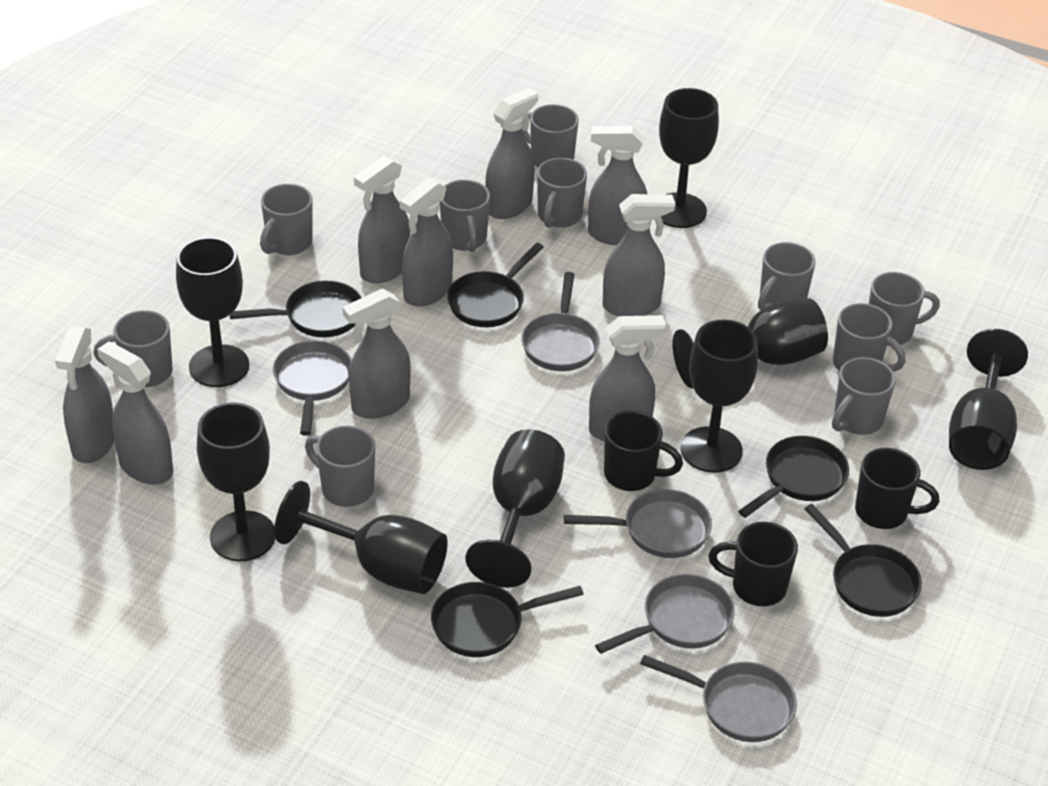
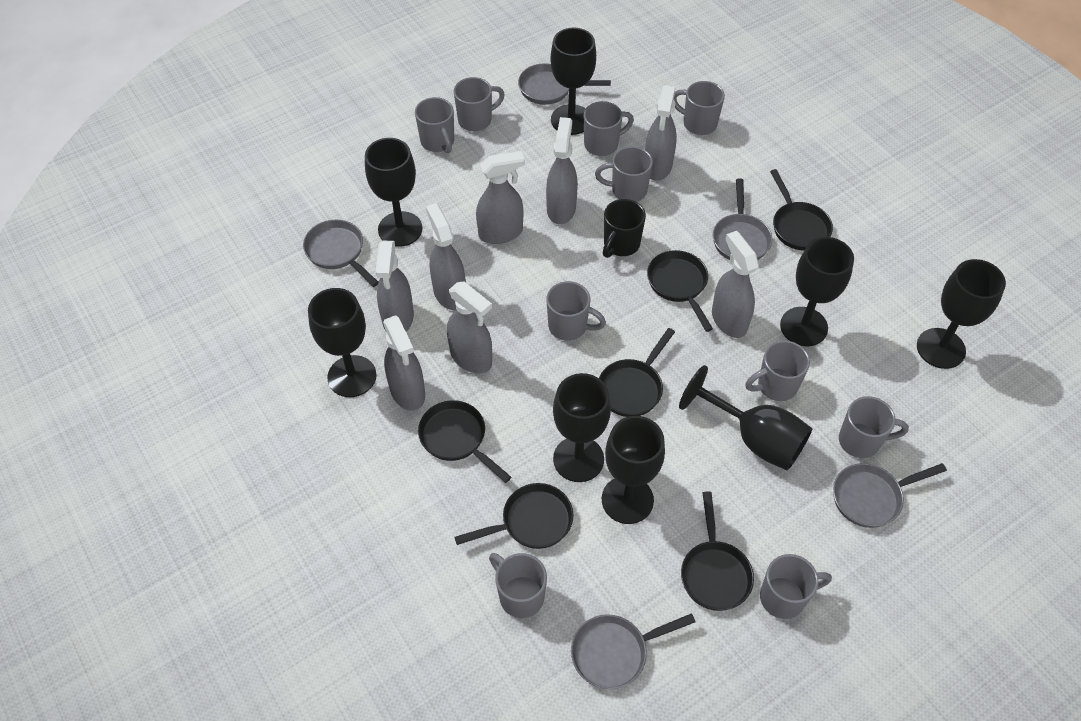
black mug: [604,411,683,491] [708,522,798,606] [855,448,939,529] = 3 -> [603,199,646,258] = 1
black pan: [230,281,361,337] [431,582,584,657] [447,243,544,327] [738,436,849,518] [804,504,922,617] = 5 -> [418,400,511,483] [454,483,573,549] [599,328,675,417] [647,250,713,332] [681,491,754,611] [770,169,833,251] = 6
grey spray bottle: [55,326,114,463] [97,341,173,485] [342,289,410,419] [354,156,410,283] [400,178,453,306] [485,88,538,219] [588,126,648,245] [589,315,666,441] [603,194,675,316] = 9 -> [376,241,414,332] [383,315,425,411] [426,203,466,310] [447,281,492,374] [476,151,525,244] [546,117,578,224] [645,85,677,181] [712,231,759,338] = 8

